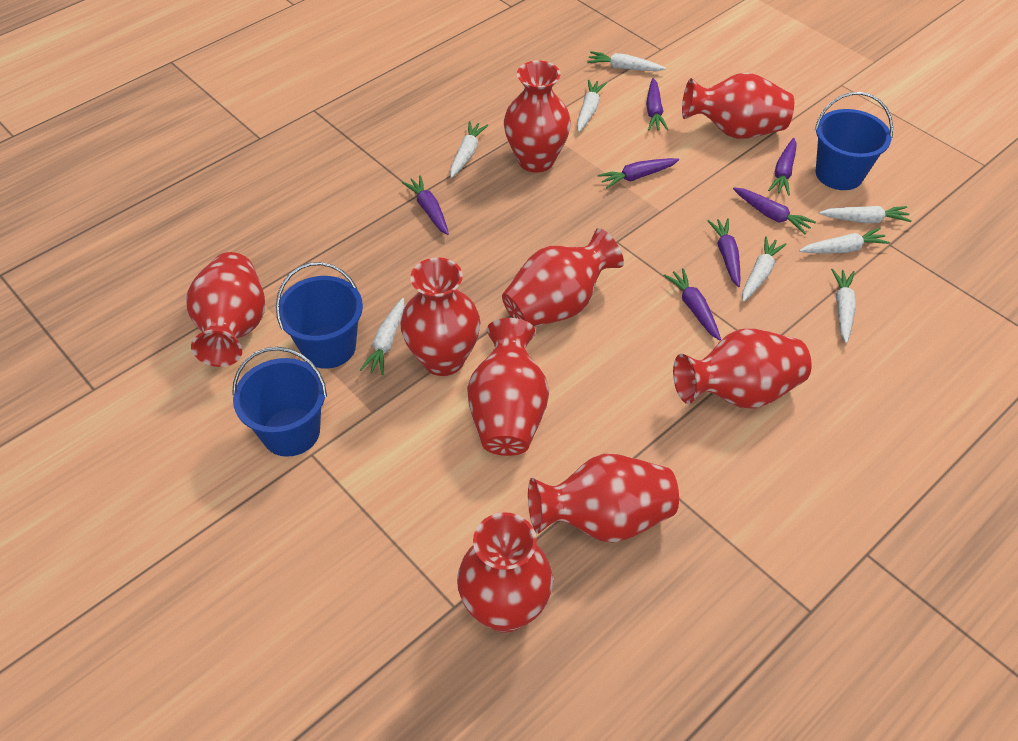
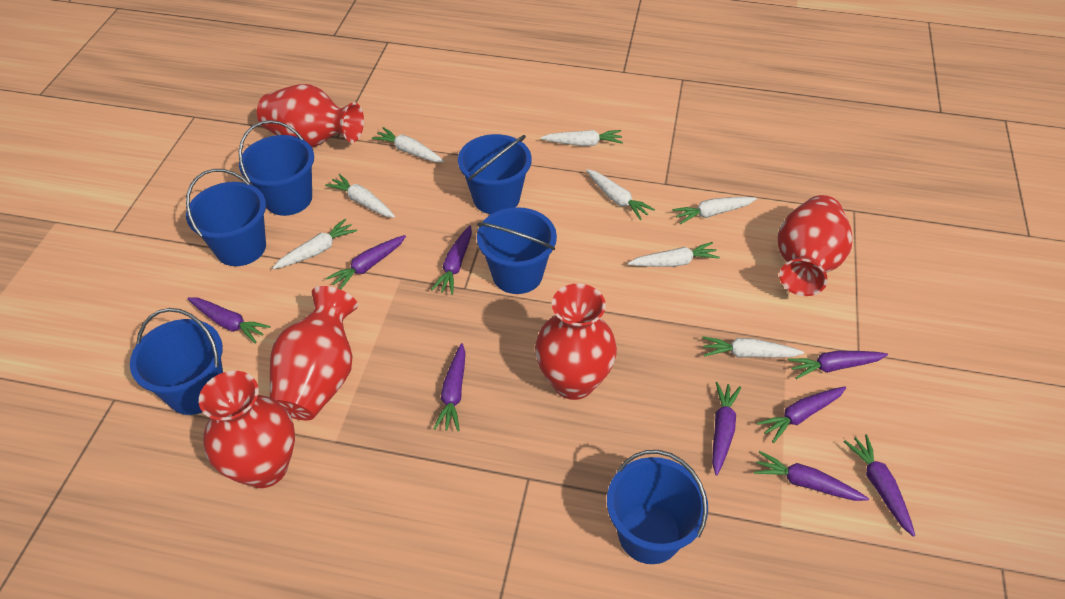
blue bucket: [232,347,327,457] [276,262,363,369] [815,92,893,190] = 3 -> [130,308,223,415] [186,169,266,266] [239,120,314,216] [458,134,532,214] [477,207,557,294] [607,450,708,564] = 6
purple carrot: [402,175,449,235] [598,158,679,189] [646,78,668,131] [663,268,721,340] [707,218,740,287] [733,187,816,234] [768,138,797,196] = 7 -> [187,297,270,344] [326,235,406,290] [431,225,472,295] [433,343,465,431] [712,382,741,476] [754,451,869,501] [757,387,846,443] [788,351,888,379] [844,434,915,537] = 9
red vase: [186,252,265,367] [401,257,480,376] [457,512,553,633] [467,318,549,456] [502,228,624,327] [504,60,571,173] [528,454,679,543] [673,329,812,409] [682,72,794,139] = 9 -> [199,371,295,488] [257,84,364,147] [270,286,358,420] [535,283,617,400] [778,195,852,296] = 5

